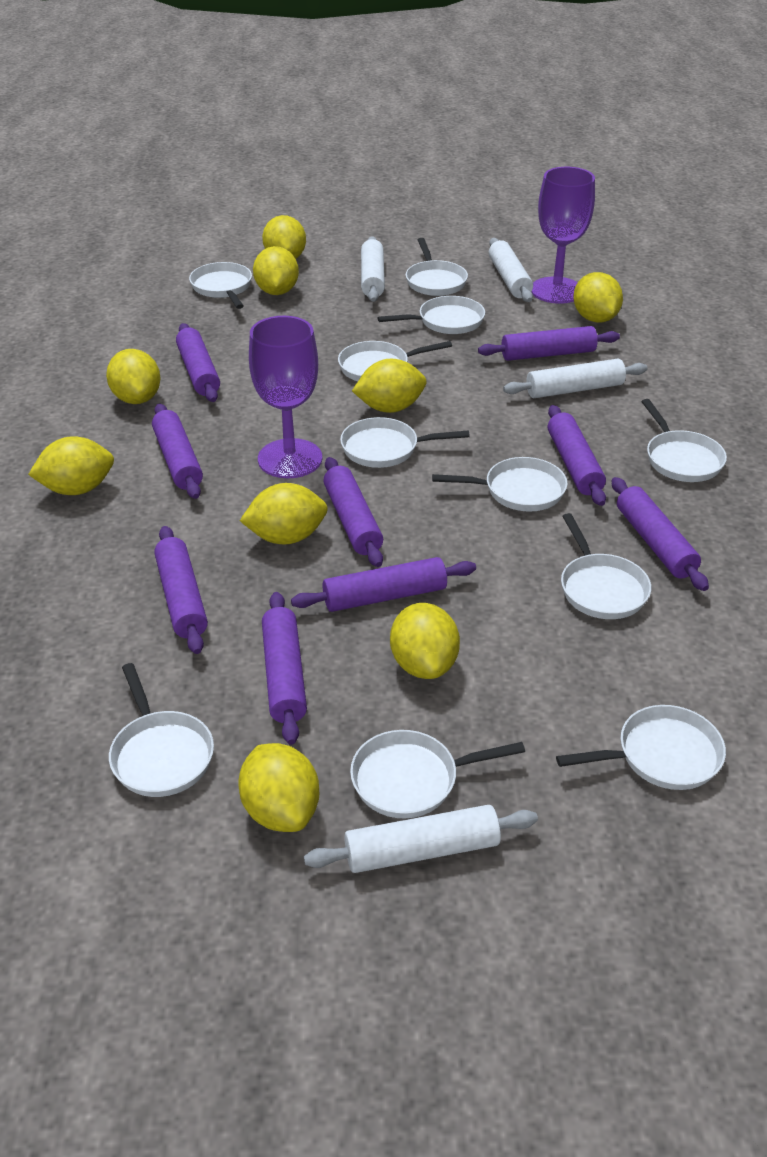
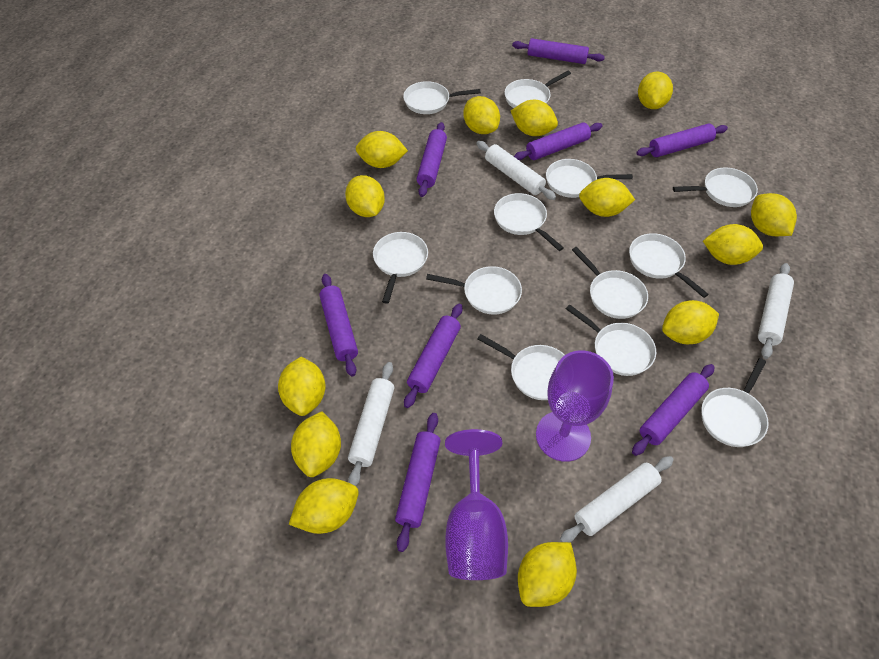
purple rolling pin: [152,404,203,499] [154,526,208,654] [176,323,220,402] [262,592,307,745] [291,557,476,612] [323,457,383,567] [478,326,620,361] [548,405,606,506] [612,477,709,591] = 9 -> [319,274,358,377] [395,413,441,552] [404,304,462,408] [417,122,447,197] [512,38,605,64] [514,122,603,160] [632,364,714,456] [636,124,728,157] = 8
white pan: [109,663,214,797] [189,262,252,309] [338,341,452,381] [340,417,470,468] [350,730,525,818] [377,296,485,334] [406,238,468,296] [432,457,568,512] [556,705,726,790] [561,513,651,619] [641,399,727,482] = 11 -> [373,232,428,304] [403,81,481,114] [426,266,522,315] [478,334,565,400] [494,193,564,251] [505,71,571,108] [546,159,633,198] [566,304,656,376] [572,247,648,319] [629,233,709,298] [673,168,758,207] [701,358,769,447] = 12
yellow lemon: [28,436,114,495] [106,349,160,404] [238,743,319,832] [240,483,328,545] [253,246,299,295] [262,215,306,259] [352,359,427,413] [390,603,460,679] [573,272,623,322] = 9 -> [278,357,326,416] [289,478,359,534] [291,411,341,477] [345,175,385,217] [356,131,408,168] [463,96,500,134] [511,100,558,136] [518,542,577,607] [579,178,635,217] [638,72,673,109] [662,300,719,344] [703,224,763,265] [751,193,797,236] = 13

